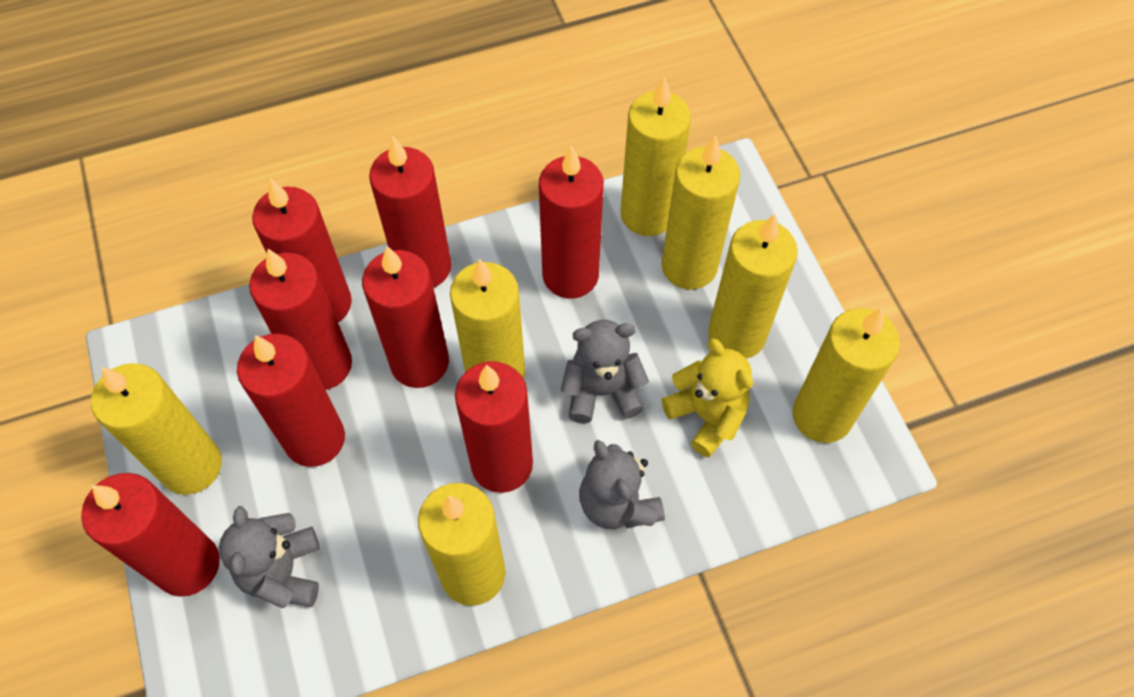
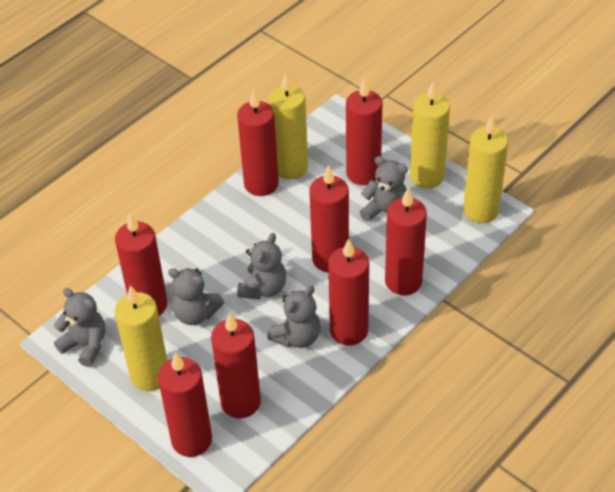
grey teddy bear: [219,506,320,609] [561,320,649,423] [579,440,665,529] = 3 -> [54,288,106,367] [168,268,224,325] [237,233,286,300] [267,285,321,348] [360,156,408,221] = 5
yellow candle: [91,363,222,495] [418,483,505,606] [450,258,525,379] [621,77,691,236] [661,135,740,290] [708,214,798,359] [793,308,900,443] = 7 -> [115,285,167,391] [269,73,308,179] [410,81,450,189] [463,116,508,223] = 4
yellow teddy bear: [662,338,753,457] = 1 -> none = 0

